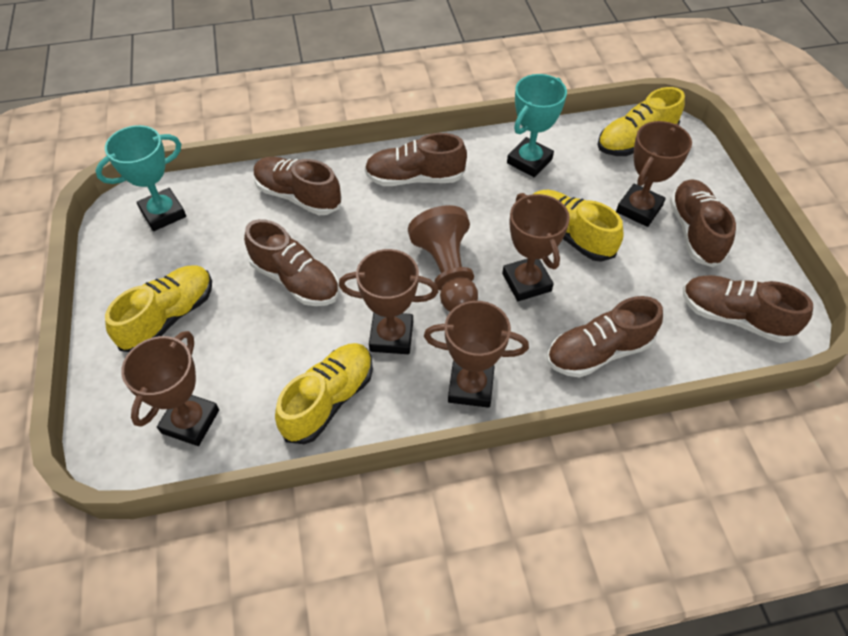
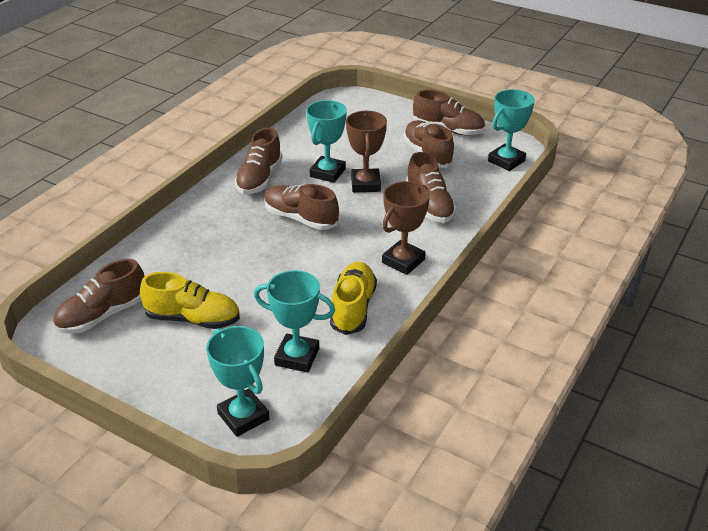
brown pawn: [408,205,478,312] = 1 -> none = 0
brown trophy: [121,331,219,446] [339,249,438,354] [424,301,529,408] [502,193,570,301] [616,121,692,227] = 5 -> [346,111,387,192] [382,181,430,275] = 2
turquoise trophy: [95,125,186,231] [507,74,567,177] = 2 -> [206,326,270,437] [254,270,335,373] [306,100,347,183] [488,89,535,171] = 4
yellow shoe: [105,265,212,352] [275,343,373,444] [533,190,624,262] [597,87,685,156] = 4 -> [140,272,240,329] [330,262,377,335] = 2

